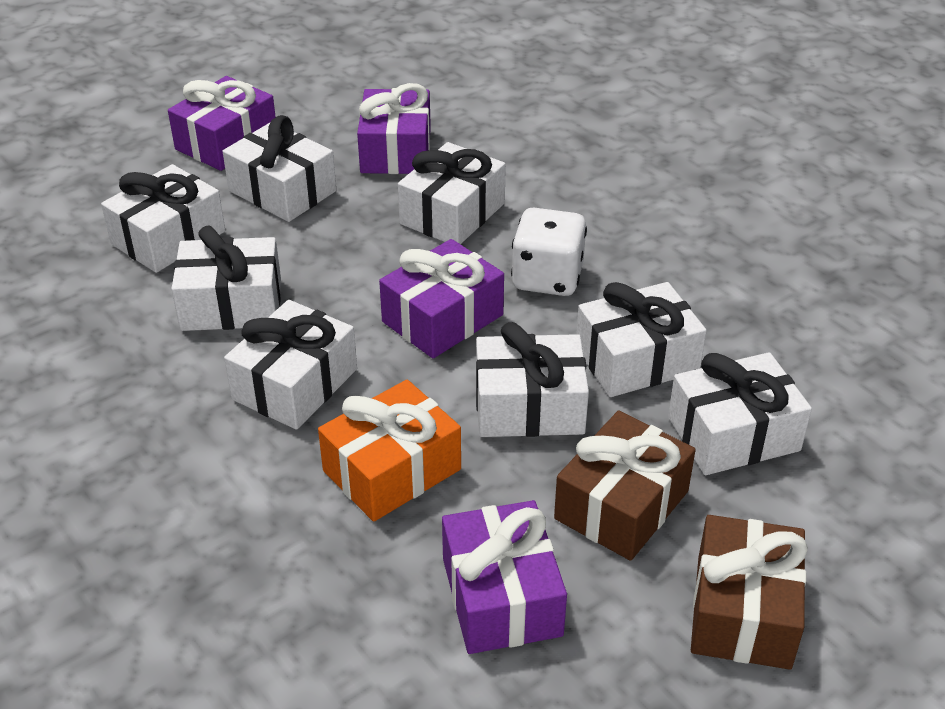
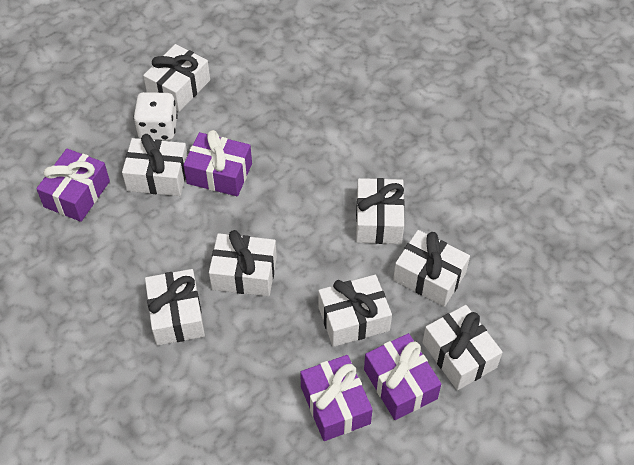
brown gift: [554,411,696,561] [691,515,808,670] = 2 -> none = 0
orange gift: [318,380,461,522] = 1 -> none = 0

